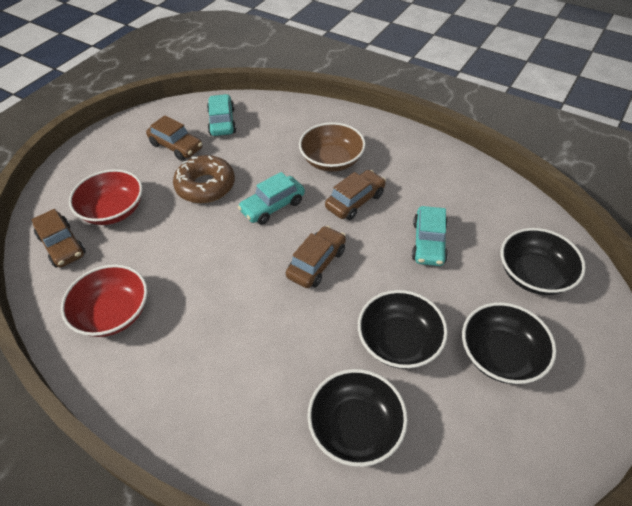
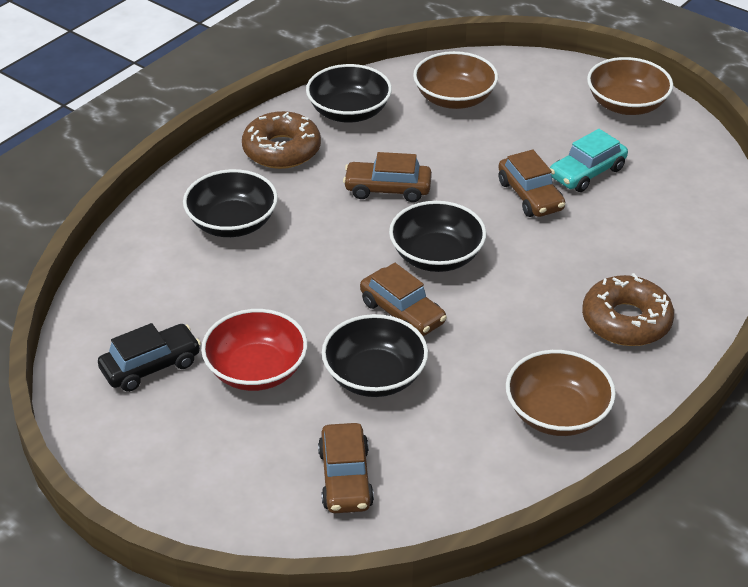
black car: none = 0 -> [98,323,201,392] = 1
brown bowl: [299,122,366,172] = 1 -> [413,51,498,109] [506,350,616,436] [587,57,673,115] = 3
brown donut: [173,155,235,203] = 1 -> [242,111,321,169] [582,273,674,346] = 2
red bowl: [61,264,148,337] [69,169,143,225] = 2 -> [201,309,308,391] = 1
turquoise car: [207,94,236,136] [238,172,305,225] [412,206,448,266] = 3 -> [550,129,628,192] = 1

